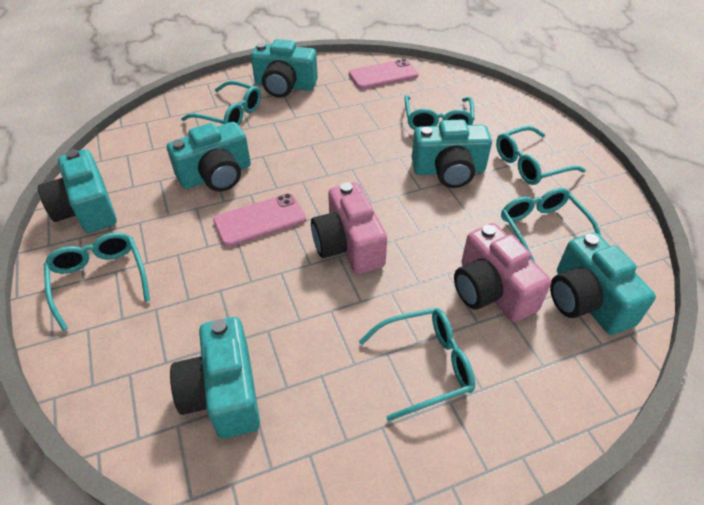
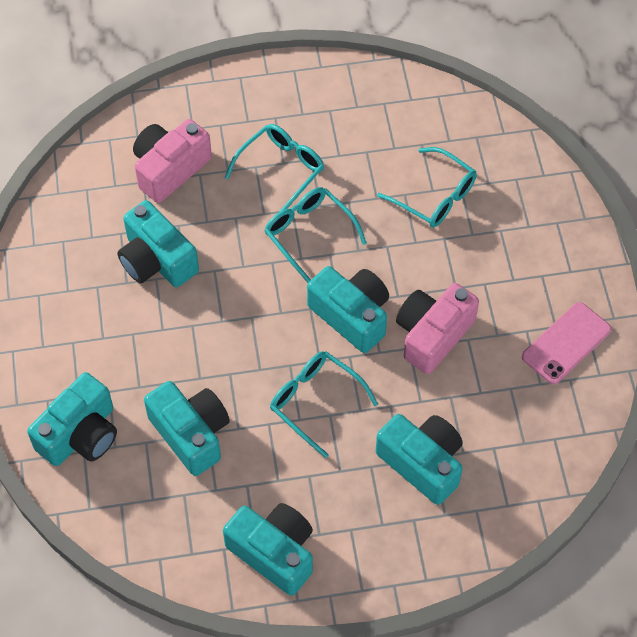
pink phone: [213,193,306,247] [349,59,419,89] = 2 -> [522,302,611,384] = 1
turquoise glasses: [44,233,150,331] [181,81,261,125] [359,308,475,421] [405,95,475,130] [496,126,586,185] [501,188,601,262] = 6 -> [225,124,324,213] [264,187,367,283] [270,351,378,458] [377,147,477,228] = 4

